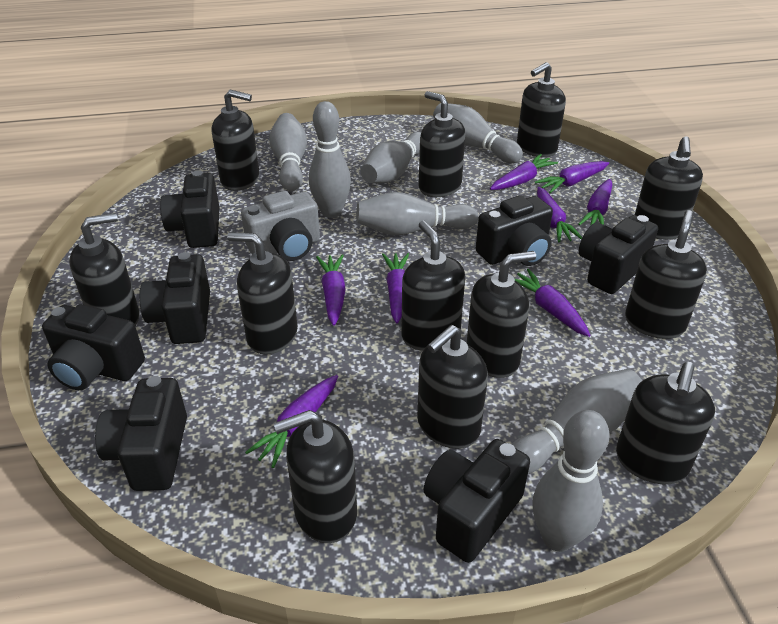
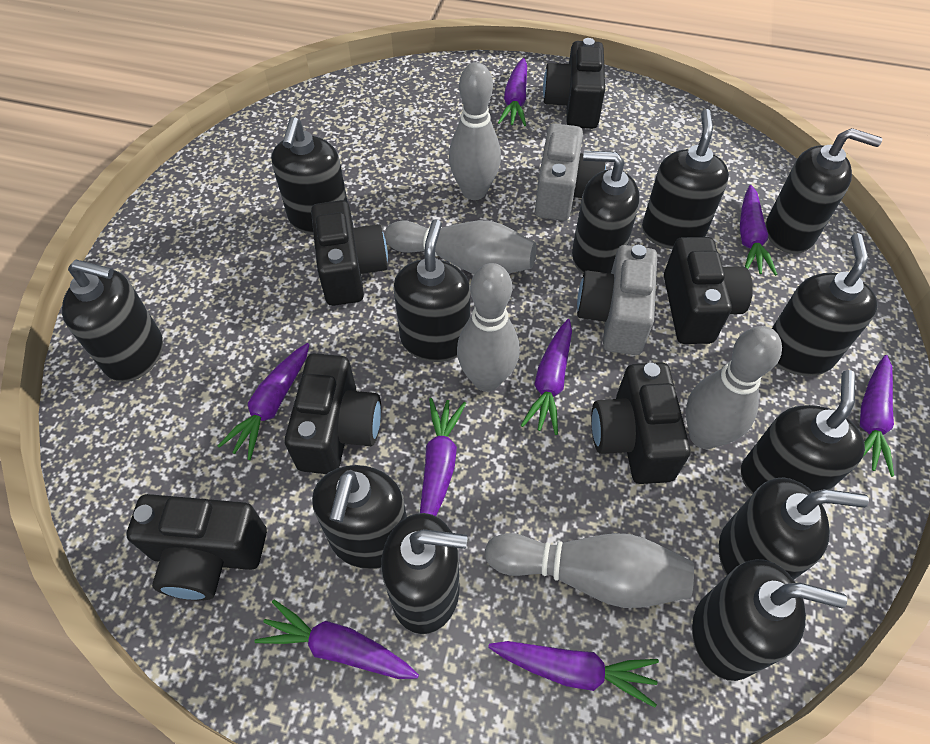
black camera: [42,304,145,390] [95,376,187,491] [139,252,210,344] [160,170,219,248] [424,439,530,563] [476,195,553,266] [579,215,658,294] = 7 -> [126,494,267,601] [284,353,381,474] [311,200,388,306] [543,38,605,129] [591,362,690,484] [664,237,753,344] = 6
grey bowling pin: [269,113,307,191] [309,101,351,218] [356,192,478,235] [361,132,421,183] [433,103,523,163] [512,369,642,474] [532,410,610,552] = 7 -> [385,220,537,274] [449,62,501,200] [457,263,520,392] [485,533,694,608] [686,326,782,449] = 5
grey camera: [241,191,320,261] = 1 -> [535,123,606,221] [577,245,657,355] = 2

